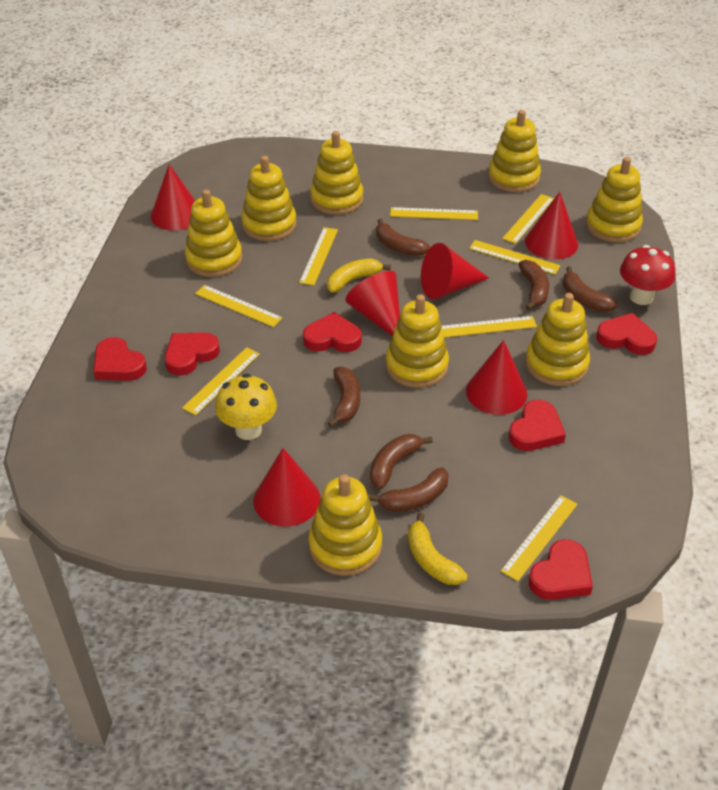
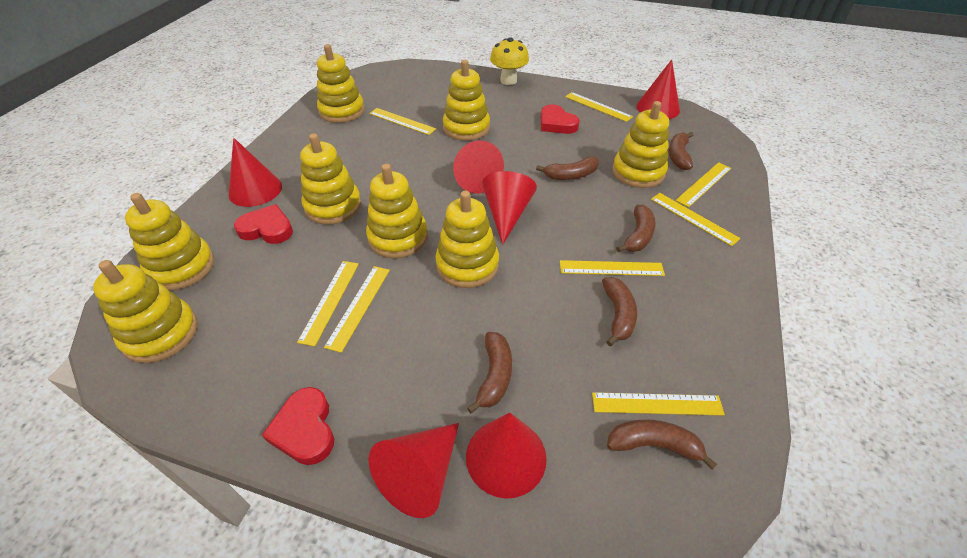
red heart: [93,337,147,381] [165,332,220,376] [303,312,362,352] [509,400,566,451] [529,539,593,600] [596,313,657,355] = 6 -> [234,204,293,244] [262,387,334,465] [541,104,580,134] = 3
red mushroom: [620,245,675,305] = 1 -> none = 0
yellow banana: [327,258,391,293] [408,513,468,585] = 2 -> none = 0

